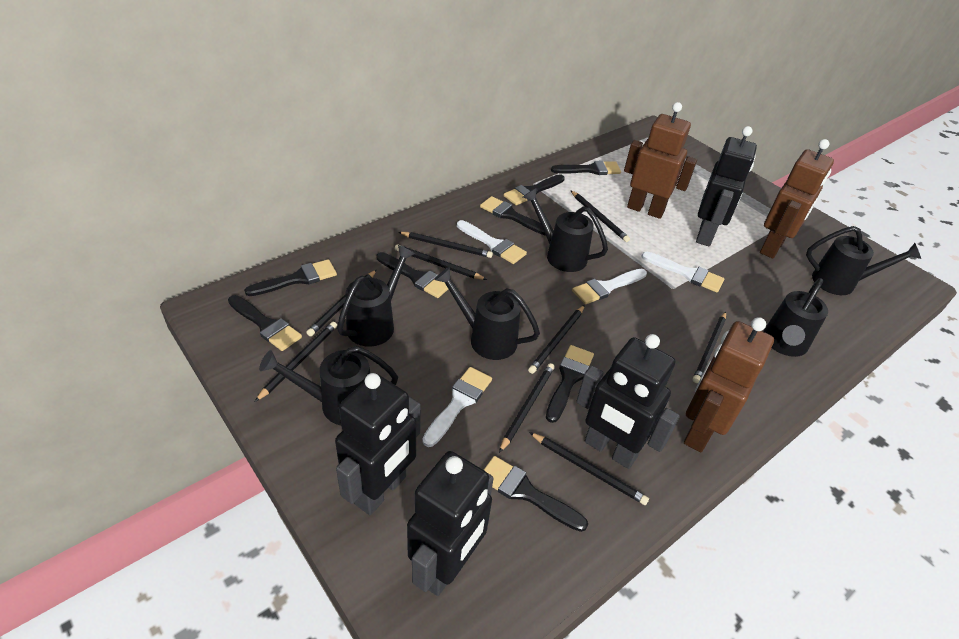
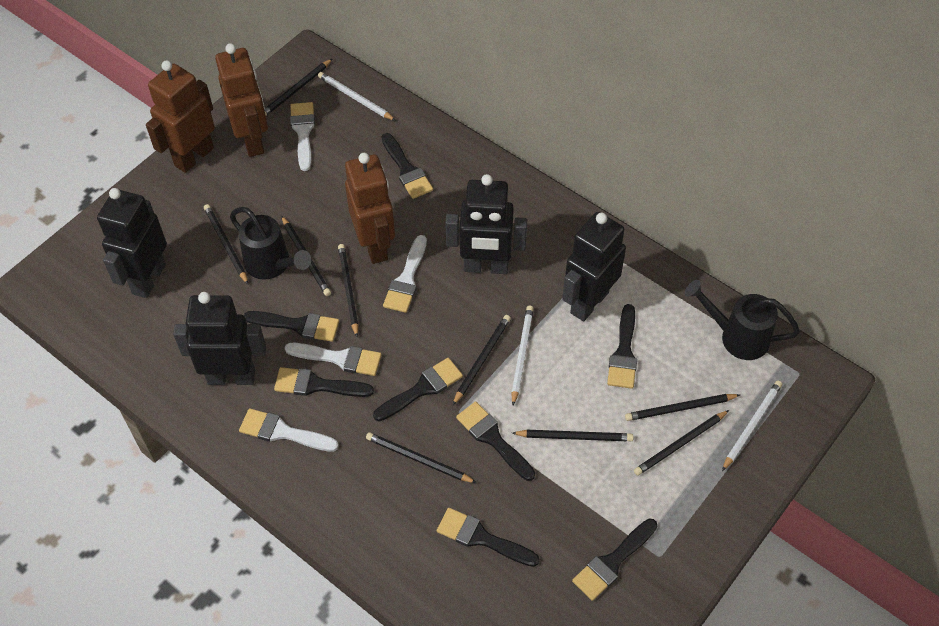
black watering can: [259,346,398,426] [337,245,415,347] [434,267,540,360] [523,188,608,272] [764,278,828,357] [806,226,921,295] = 6 -> [230,207,311,280] [685,280,800,360] = 2
white pencil: none = 0 -> [318,72,396,121] [511,306,534,405] [722,381,782,471] = 3

